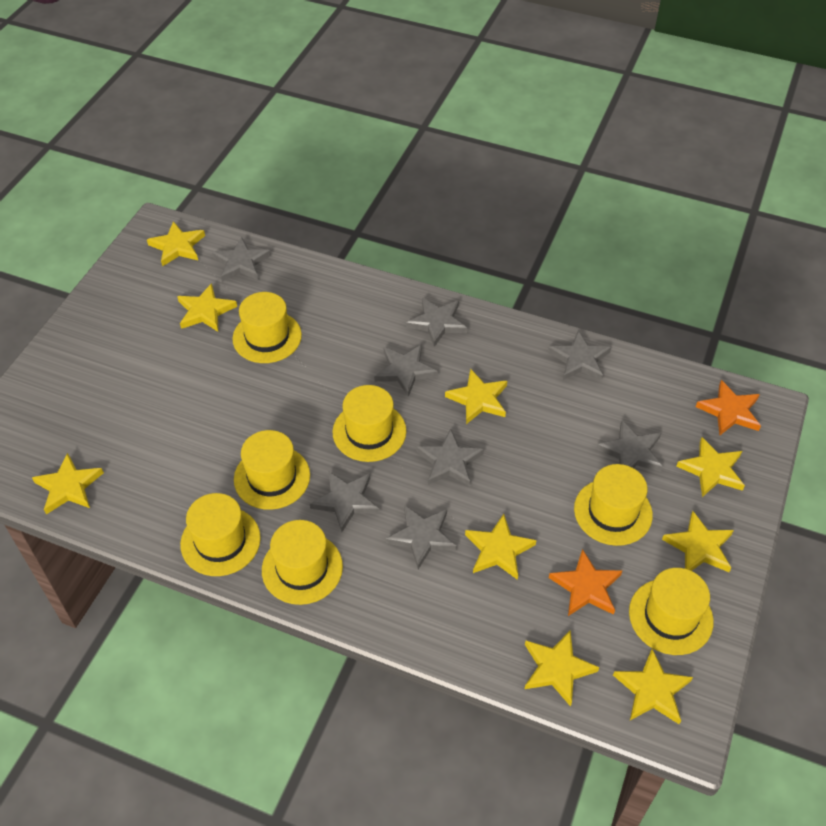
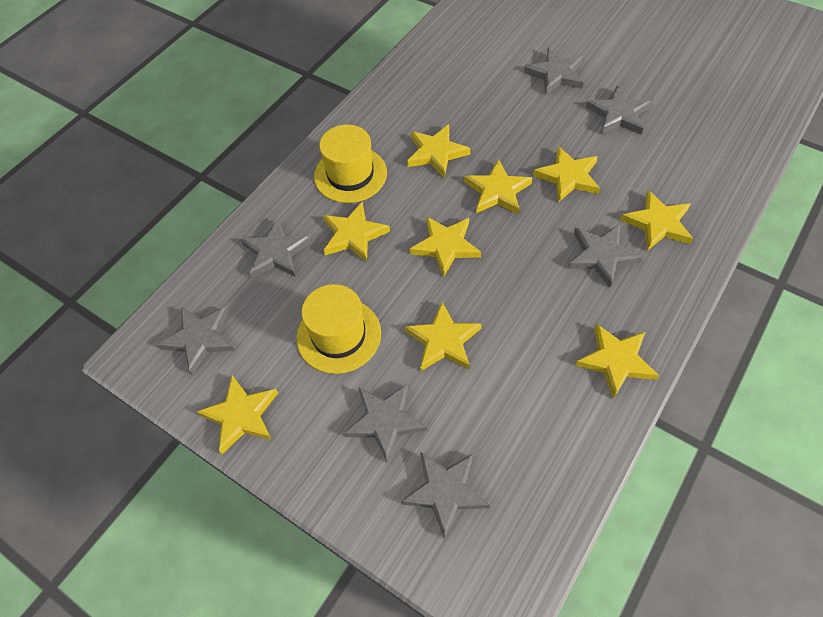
grey star: [212,237,271,282] [310,471,379,532] [374,344,438,397] [386,505,457,569] [406,298,467,347] [417,429,484,486] [548,331,611,381] [597,420,663,472] = 8 -> [158,307,235,375] [241,218,312,278] [343,383,427,463] [401,452,490,538] [524,48,583,95] [568,225,643,288] [586,86,651,134] = 7
orange star: [549,549,622,616] [696,380,761,436] = 2 -> none = 0
yellow hat: [180,493,261,576] [233,292,302,363] [234,430,310,510] [262,520,343,605] [333,385,406,462] [574,464,653,546] [629,568,714,655] = 7 -> [296,284,381,374] [314,125,387,203] = 2

